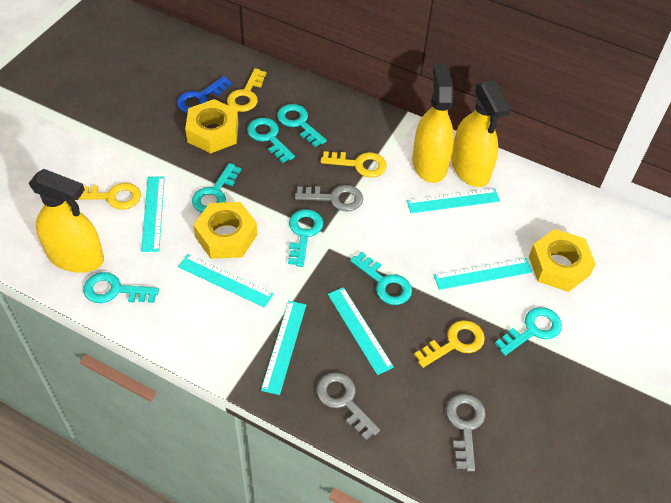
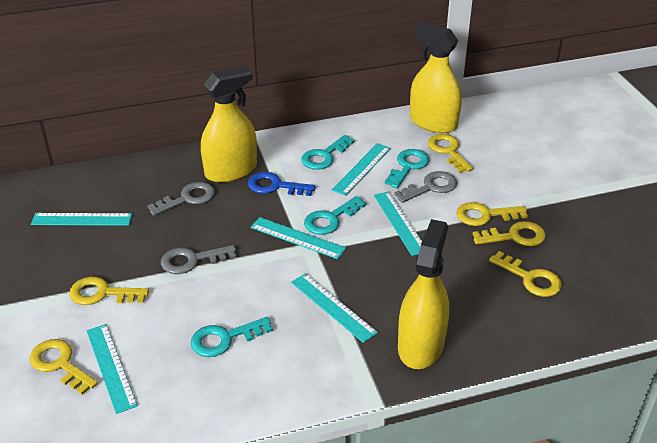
turquoise key: [83,272,159,303] [192,163,241,213] [247,118,295,163] [277,104,327,147] [288,209,323,267] [350,252,412,305] [495,307,562,356] = 7 -> [191,317,273,357] [301,135,355,170] [304,196,366,235] [385,149,429,188] = 4
yellow key: [78,183,141,210] [227,68,267,112] [320,151,387,178] [414,320,485,368] = 4 -> [30,339,98,395] [69,277,149,305] [428,134,473,173] [456,202,528,226] [473,221,546,246] [489,251,562,297] = 6
yellow nut: [185,99,239,153] [193,202,257,259] [529,229,596,292] = 3 -> none = 0

